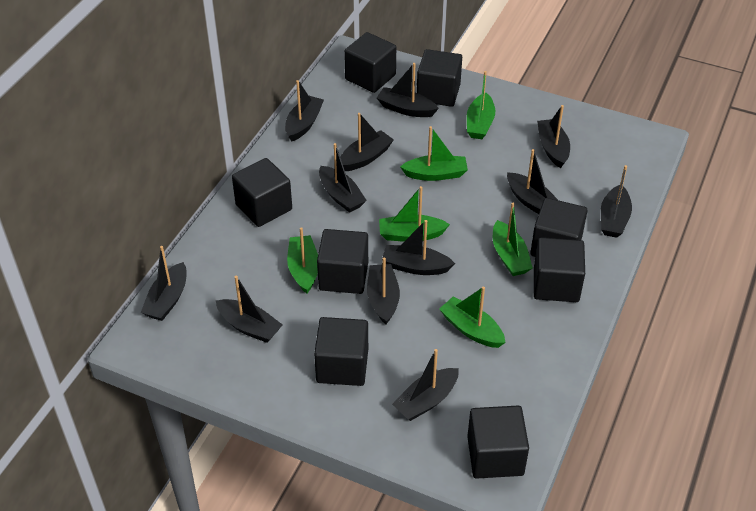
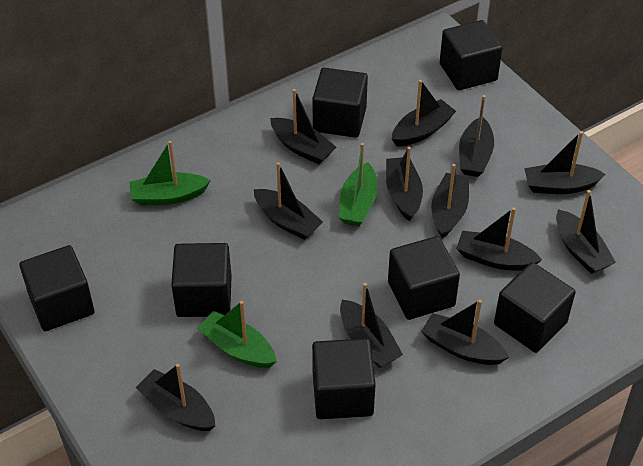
black cube: [232,158,292,227] [314,317,368,386] [317,229,368,294] [344,32,396,93] [417,49,462,107] [467,406,529,479] [530,198,588,257] [534,237,585,302] = 8 -> [19,245,94,331] [171,243,232,317] [312,338,376,419] [313,68,368,138] [388,236,460,320] [440,20,502,90] [494,262,576,353] = 7
green boat: [287,227,318,294] [379,186,450,242] [400,126,468,181] [439,286,506,348] [467,71,495,139] [493,203,533,276] = 6 -> [129,141,211,206] [197,301,277,368] [339,143,378,226] = 3

